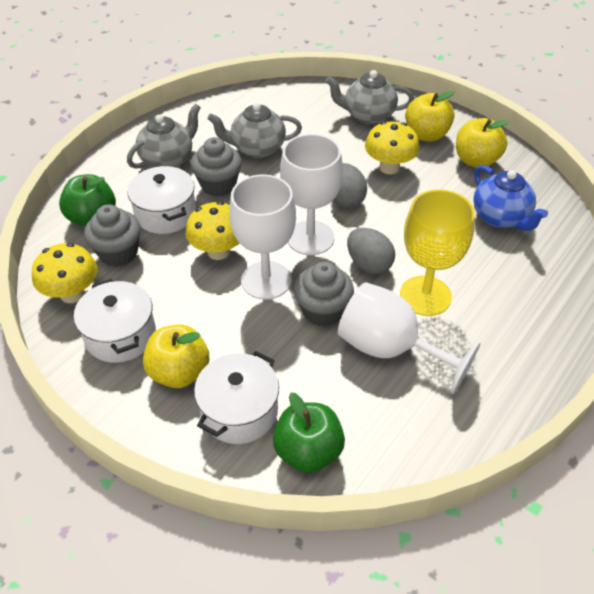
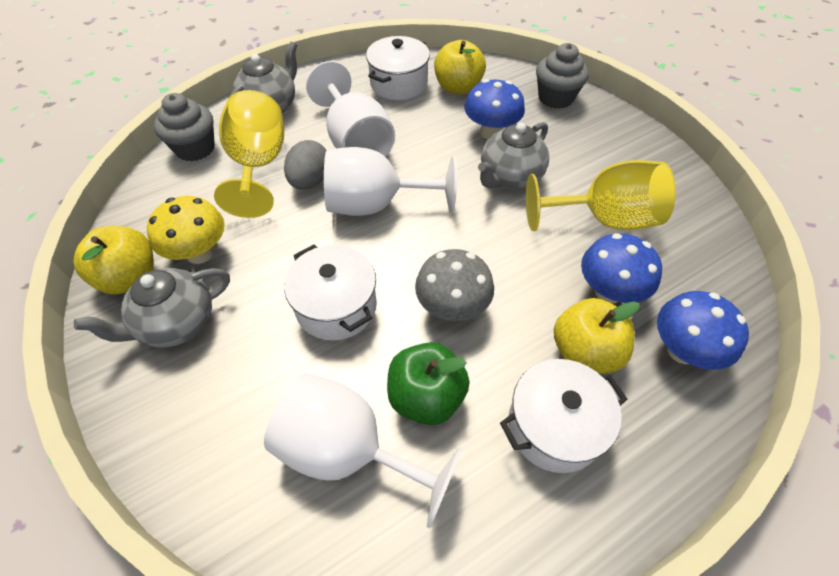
blue mushroom: none = 0 -> [464,79,525,139] [581,233,662,304] [657,291,749,370] = 3
blue teapot: [473,165,548,231] = 1 -> none = 0
green apple: [59,174,116,227] [273,392,345,473] = 2 -> [387,342,470,425] = 1
grey cupcake: [84,204,141,267] [191,137,242,197] [294,262,354,326] = 3 -> [154,93,215,162] [536,43,589,109] = 2
grey egg: [334,163,367,208] [347,228,395,274] = 2 -> [284,140,326,190] = 1
grey mushroom: none = 0 -> [415,249,494,321] = 1
yellow goblet: [400,189,475,316] = 1 -> [214,90,284,218] [526,160,676,231] = 2
yellow mushroom: [32,243,97,303] [186,201,239,260] [365,121,419,174] = 3 -> [147,196,225,264] = 1

